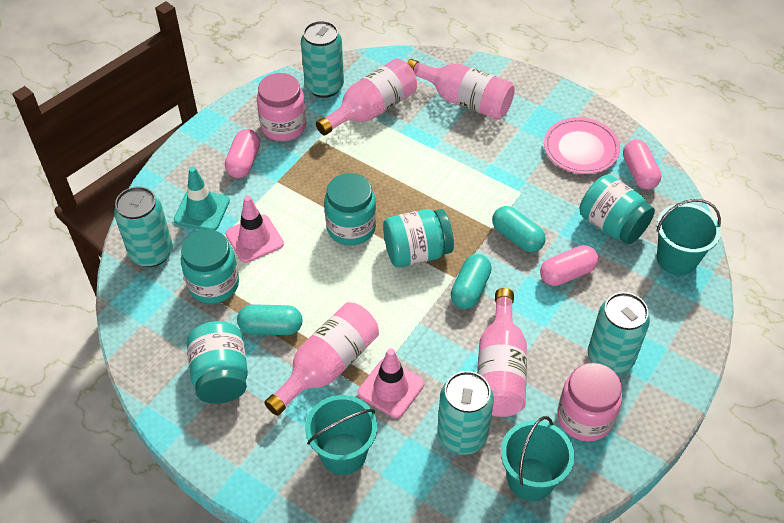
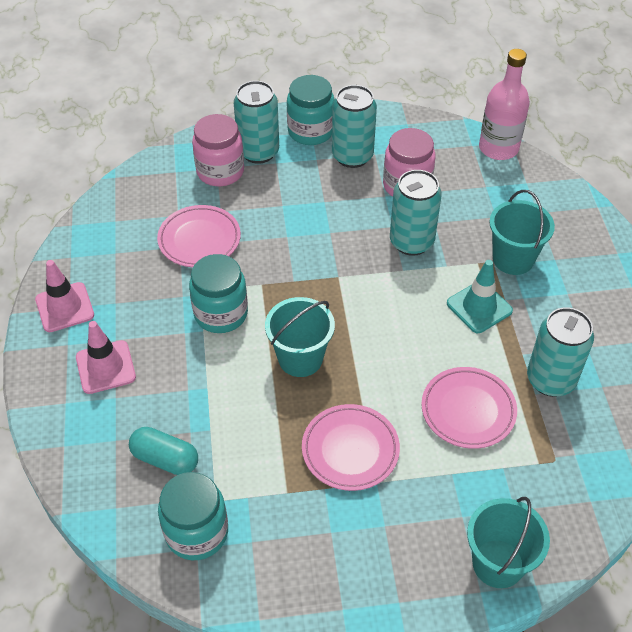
pink bottle: [264,302,379,416] [316,58,417,135] [407,59,515,120] [477,288,527,417] = 4 -> [479,49,530,160] = 1
pink capsule: [225,129,260,178] [540,245,599,286] [623,140,661,190] = 3 -> none = 0
pink plate: [544,117,620,174] = 1 -> [157,205,241,267] [302,404,400,491] [421,367,517,449] = 3
turquoise capsule: [237,304,303,335] [451,254,492,309] [492,206,546,252] = 3 -> [129,427,198,475] = 1
turquoise jar: [181,229,239,304] [186,321,248,404] [324,173,376,245] [383,209,454,268] [580,175,655,244] = 5 -> [158,472,228,560] [189,254,248,333] [287,75,334,145] = 3

